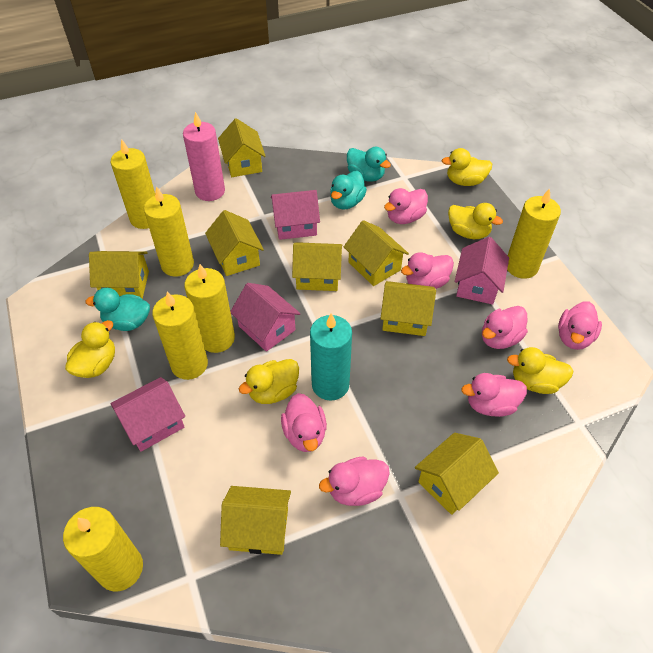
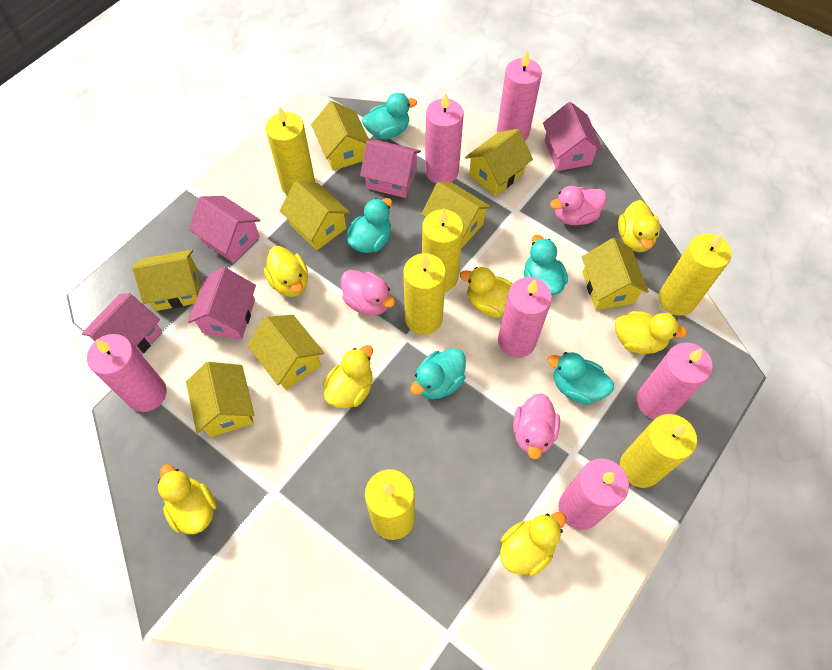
pink candle: [183,112,225,201] = 1 -> [87,334,167,412] [425,93,464,183] [497,50,542,141] [498,277,552,358] [558,459,629,530] [637,343,713,420] = 6
pink duck: [281,393,327,452] [319,457,390,506] [384,188,428,224] [401,252,454,289] [461,373,527,417] [482,306,528,349] [558,301,602,350] = 7 -> [341,270,395,316] [513,393,560,460] [550,186,607,225] = 3
pink house: [110,377,185,452] [230,283,301,352] [271,190,320,240] [455,237,509,305] = 4 -> [82,293,162,355] [188,267,256,340] [189,196,260,263] [360,140,421,198] [543,102,603,171] = 5
turquoise candle: [310,313,352,401] = 1 -> none = 0
turquoise duck: [85,288,150,331] [330,171,367,209] [347,147,391,182] = 3 -> [346,198,392,253] [362,93,417,139] [410,348,466,399] [524,235,568,296] [548,352,614,405] = 5
yellow duck: [65,320,115,378] [239,359,299,404] [442,148,492,186] [448,203,503,239] [507,347,573,394] = 5 -> [158,464,217,534] [264,246,308,297] [323,345,373,408] [460,267,513,318] [500,512,566,577] [615,311,687,354] [618,200,660,252] = 7

